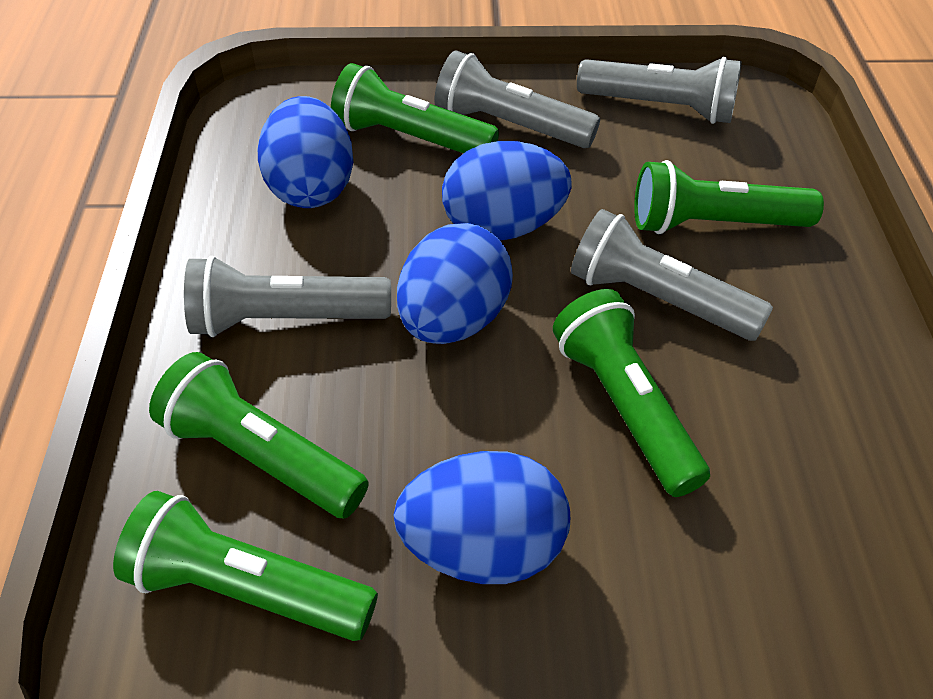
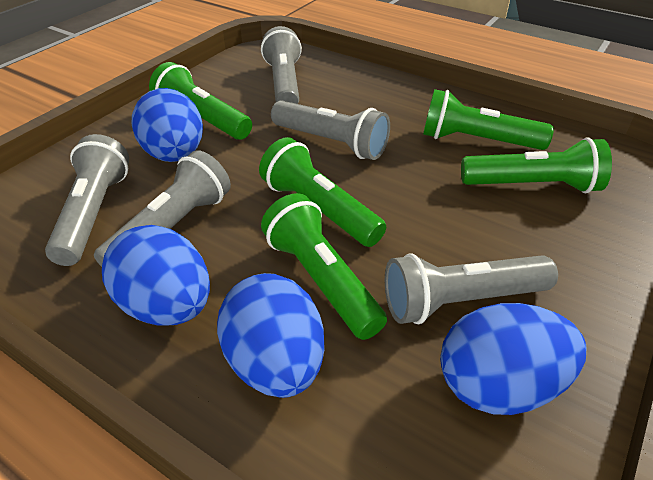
grey flashlight: [184,256,391,337] [435,51,600,148] [571,209,773,341] [577,57,742,124] = 4 -> [45,134,129,266] [94,150,231,267] [261,26,302,104] [271,100,390,160] [385,253,558,324] = 5

